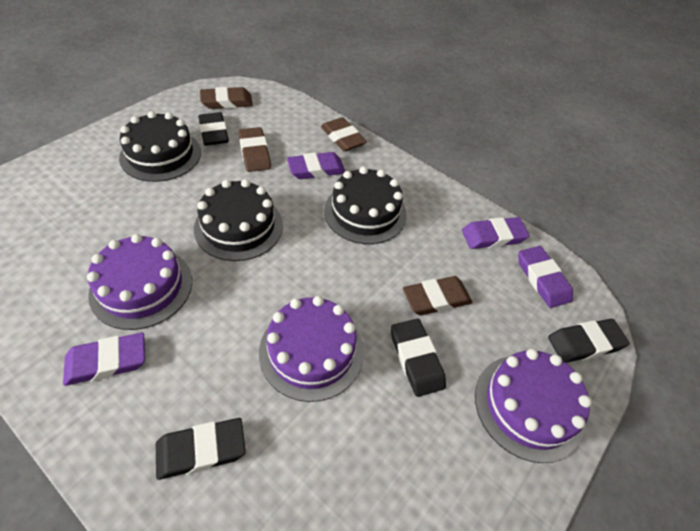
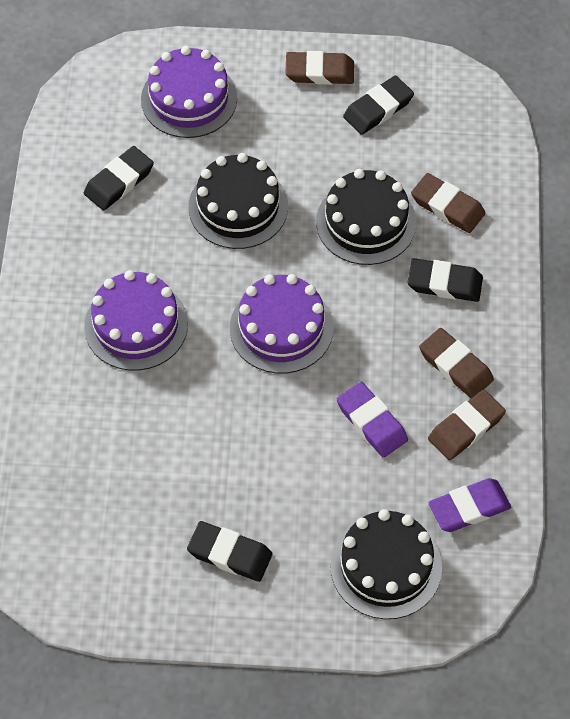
purple eraser: [63,333,145,386] [287,152,345,179] [462,217,530,249] [518,246,573,308] = 4 -> [337,382,408,458] [429,478,511,532] = 2

